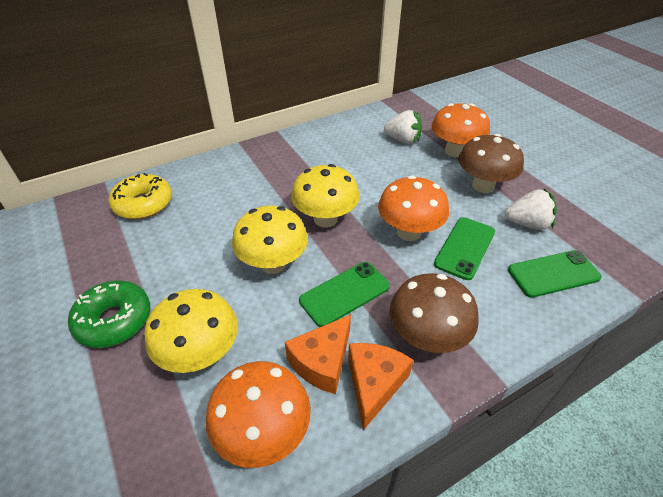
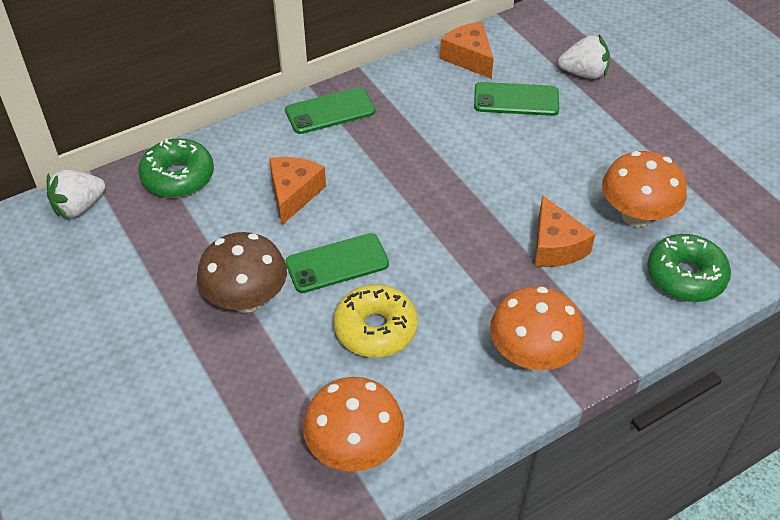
brown mushroom: [389,273,479,353] [459,134,524,193] = 2 -> [197,232,287,313] = 1
green donut: [68,280,150,348] = 1 -> [138,138,214,198] [648,234,731,302] = 2
orange cheese: [285,314,351,394] [348,343,413,430] = 2 -> [269,157,326,225] [440,22,494,79] [535,195,595,267] = 3
yellow mushroom: [144,289,238,373] [232,206,308,274] [291,164,360,228] = 3 -> none = 0

